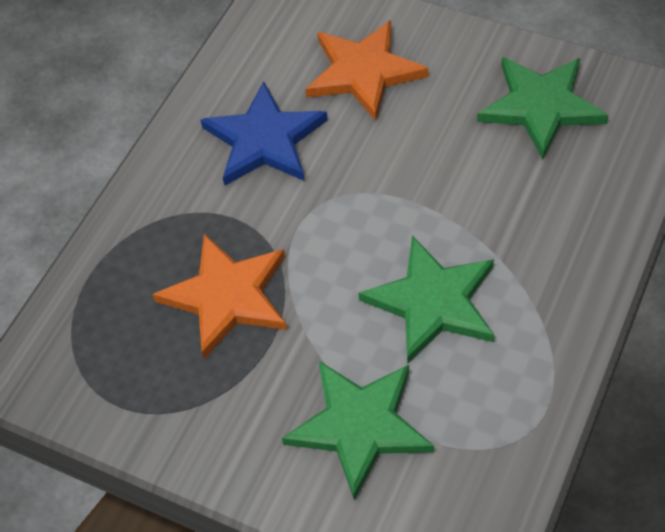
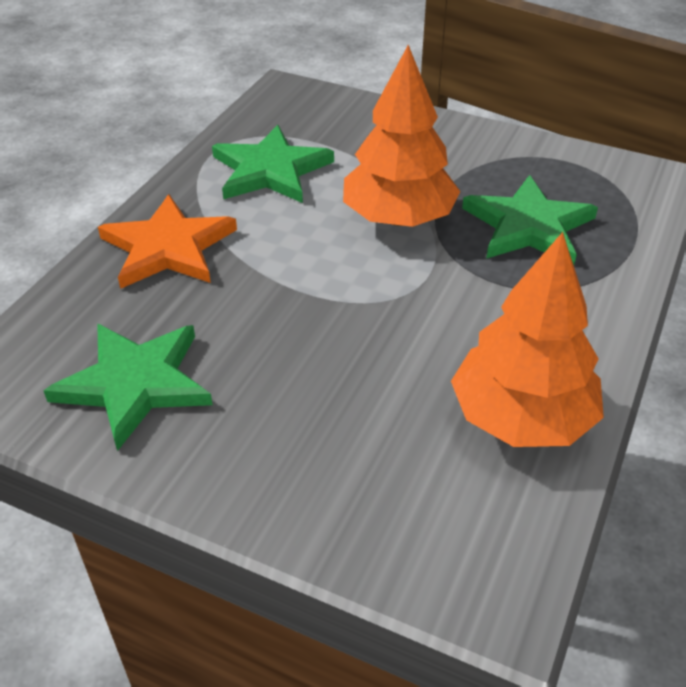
blue star: [201,81,328,186] = 1 -> none = 0
orange star: [152,234,287,359] [305,20,429,121] = 2 -> [98,194,237,289] = 1
orange tree: none = 0 -> [343,45,461,227] [451,232,604,447] = 2

